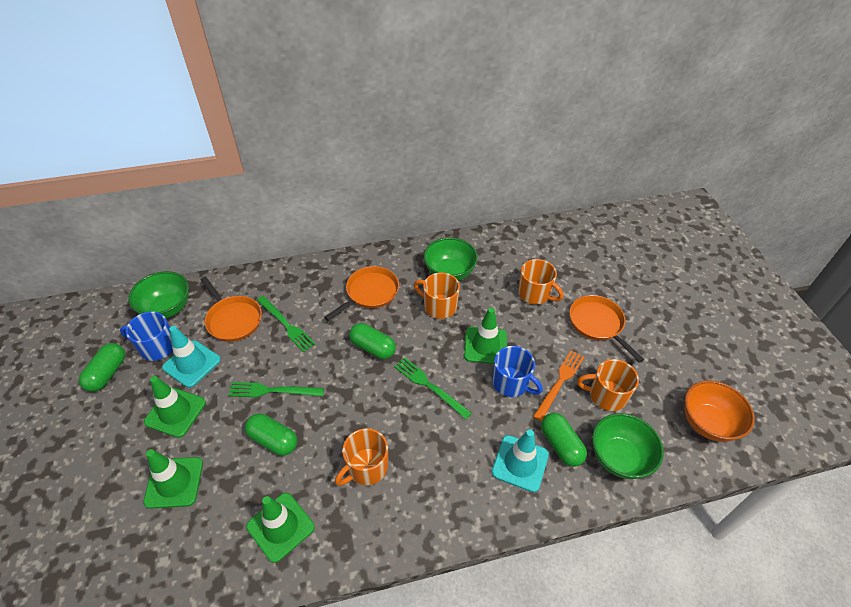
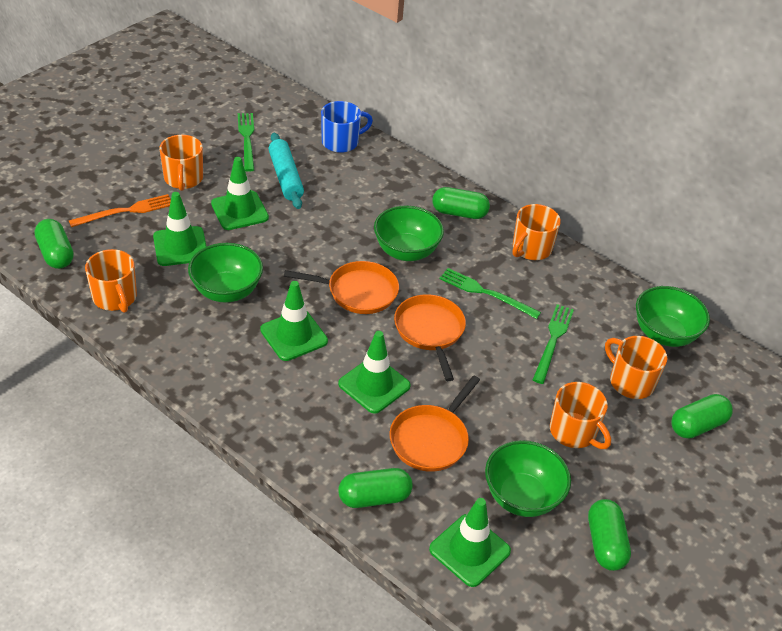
blue mug: [120,311,173,361] [492,346,543,397] = 2 -> [321,101,373,153] = 1
green bowl: [128,271,189,319] [424,238,478,281] [592,413,664,479] = 3 -> [188,243,263,303] [374,206,444,261] [485,440,571,517] [636,286,710,347] = 4
green capsule: [79,343,125,392] [245,413,297,455] [349,323,396,359] [541,413,587,467] = 4 -> [35,219,74,269] [338,468,413,508] [432,187,490,219] [588,499,631,571] [671,394,733,439] = 5
green traffic cone: [143,449,203,509] [144,376,206,438] [246,493,315,563] [464,308,507,364] = 4 -> [153,192,207,266] [211,157,269,230] [260,281,328,361] [338,331,411,414] [429,498,511,587] = 5
orange bowl: [684,381,755,442] = 1 -> none = 0
orange mug: [335,428,388,486] [414,272,460,319] [518,259,563,304] [577,359,639,411] = 4 -> [85,249,137,313] [159,135,203,191] [513,204,561,260] [550,382,611,449] [605,336,667,399] = 5
turquoise rolling pin: none = 0 -> [269,132,304,209] = 1
turquoise traffic cone: [162,326,221,388] [492,429,549,492] = 2 -> none = 0

